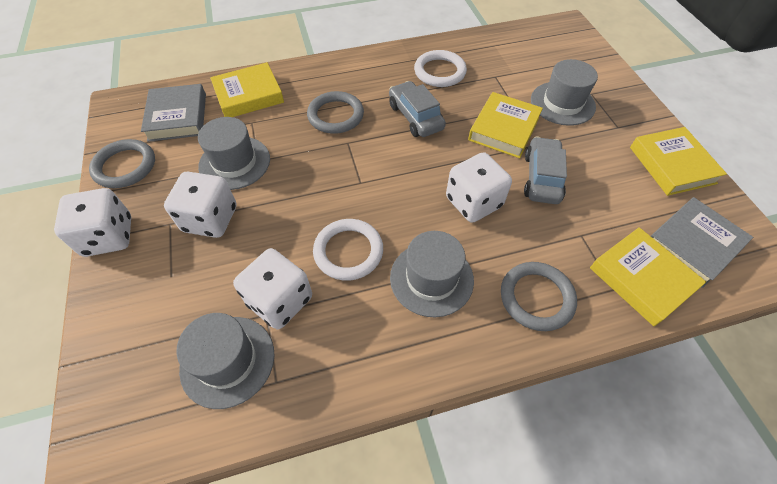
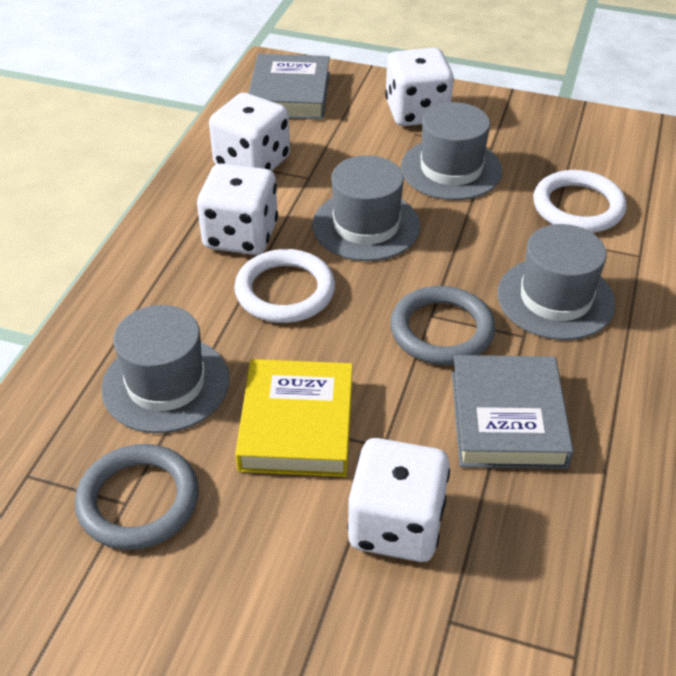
grey car: [389,81,446,137] [524,136,567,204] = 2 -> none = 0
grey ring: [89,139,155,188] [307,91,364,134] [501,262,577,331] = 3 -> [75,444,199,550] [390,286,496,365] = 2
yellow book: [210,62,284,117] [468,92,543,158] [590,227,706,326] [630,127,727,196] = 4 -> [235,359,353,477] = 1

